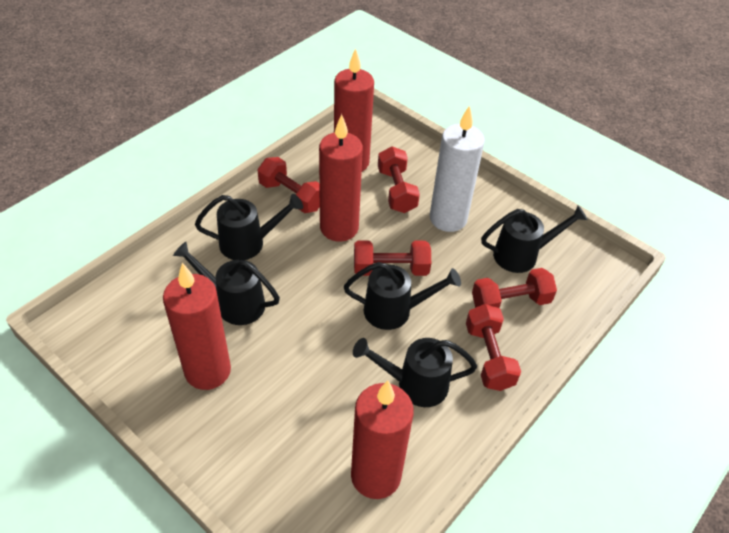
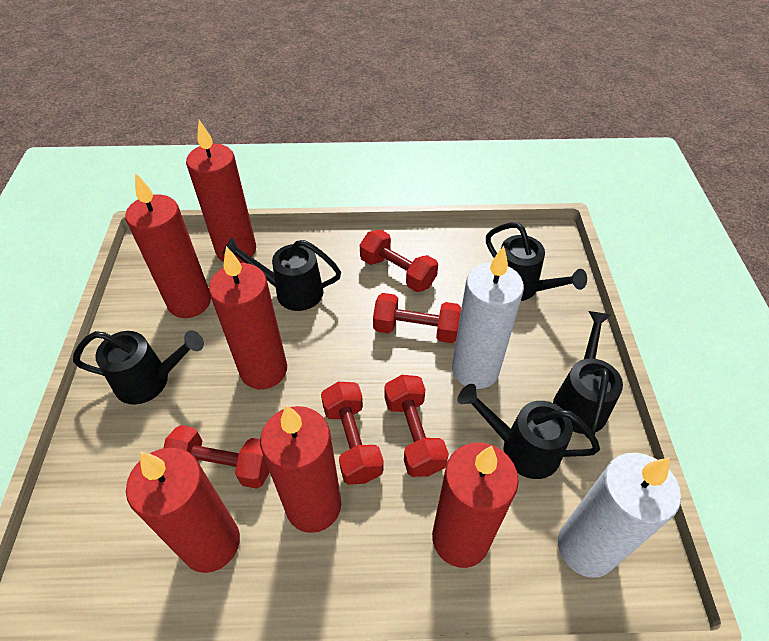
red candle: [163,263,231,390] [319,114,363,242] [334,48,374,171] [351,381,414,499] = 4 -> [125,173,211,318] [126,448,240,573] [186,120,256,263] [209,246,287,389] [260,405,341,533] [432,443,519,568] = 6
white candle: [430,105,485,232] = 1 -> [452,246,524,389] [558,453,681,578] = 2

